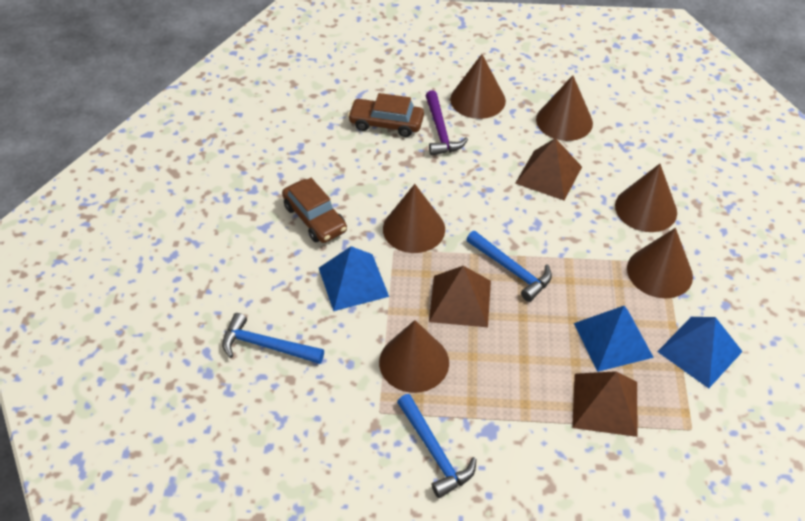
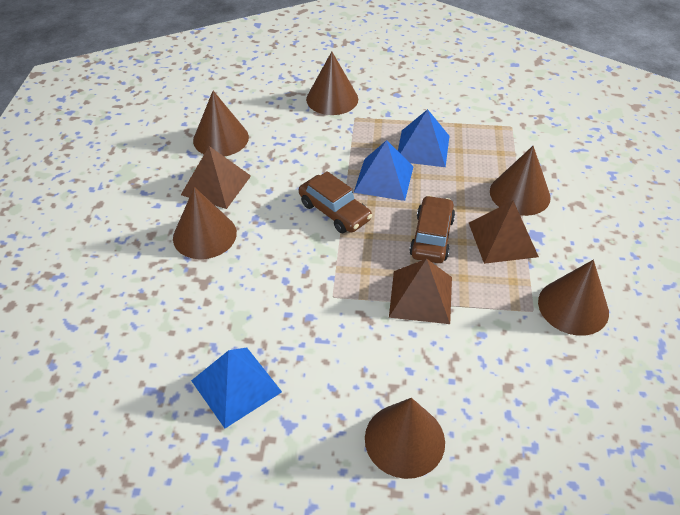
blue hammer: [222,313,324,364] [397,394,476,498] [466,231,552,302] = 3 -> none = 0
purple hammer: [425,90,468,156] = 1 -> none = 0

